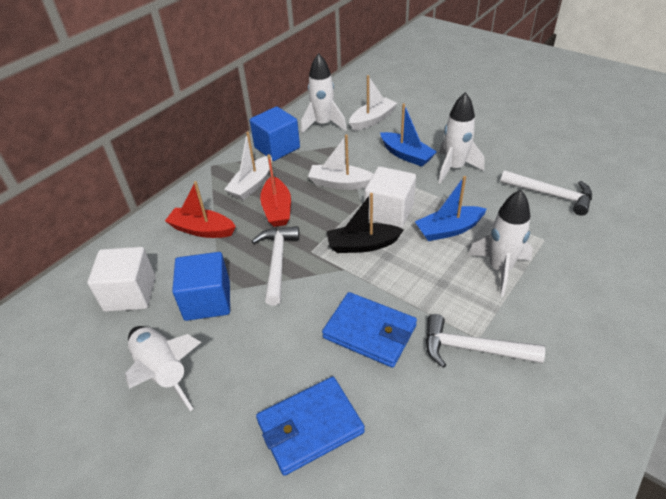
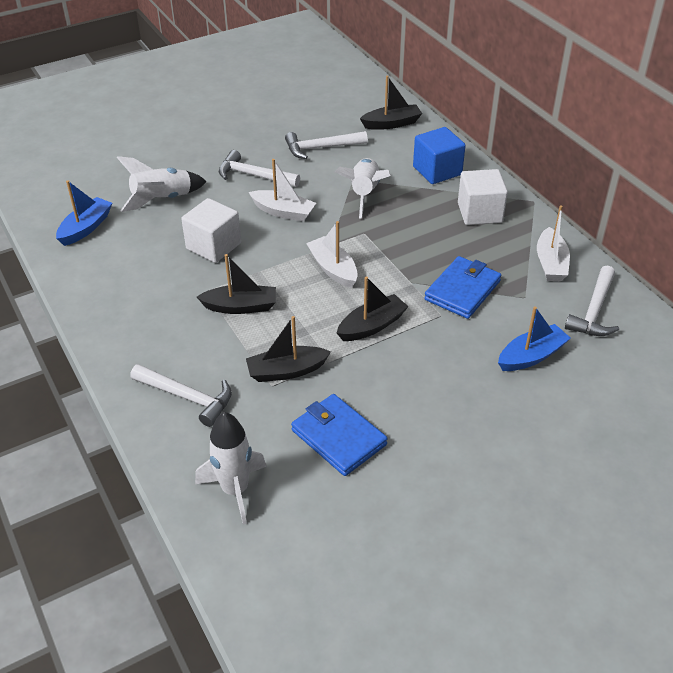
black boat: [327,193,404,253] = 1 -> [197,254,276,314] [246,316,331,382] [337,276,409,341] [360,76,422,130] = 4
blue cube: [172,252,230,321] [250,106,300,161] = 2 -> [413,127,466,184] = 1
red boat: [165,181,236,238] [260,154,291,227] = 2 -> none = 0
white hammer: [252,226,300,306] [426,314,545,368] [500,170,592,216] = 3 -> [130,364,232,427] [219,150,300,187] [285,131,368,159] [565,266,619,336] = 4
white rocket: [125,326,201,411] [301,53,347,134] [439,92,485,184] [468,190,533,297] = 4 -> [117,156,207,212] [195,412,266,525] [335,158,391,218] = 3

